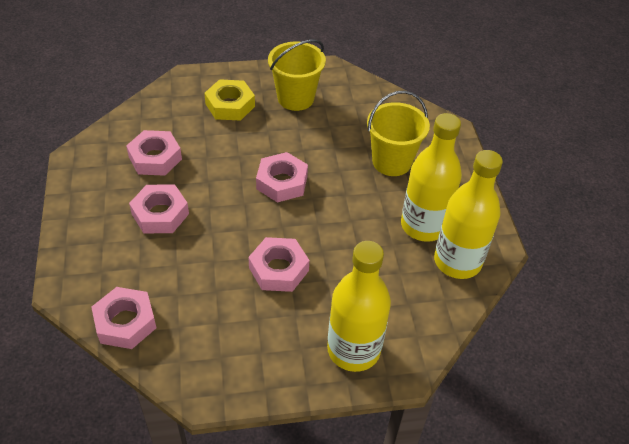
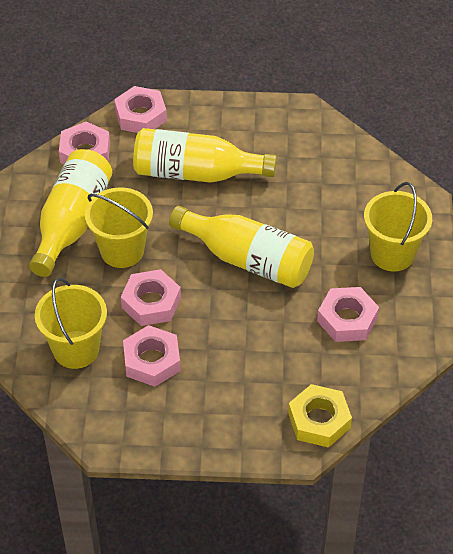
yellow bucket: [268,40,326,111] [367,91,430,176] = 2 -> [35,278,107,369] [85,187,153,268] [364,182,432,272] = 3

